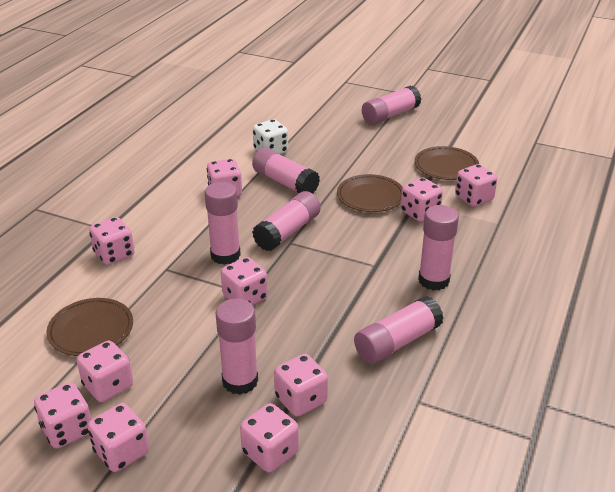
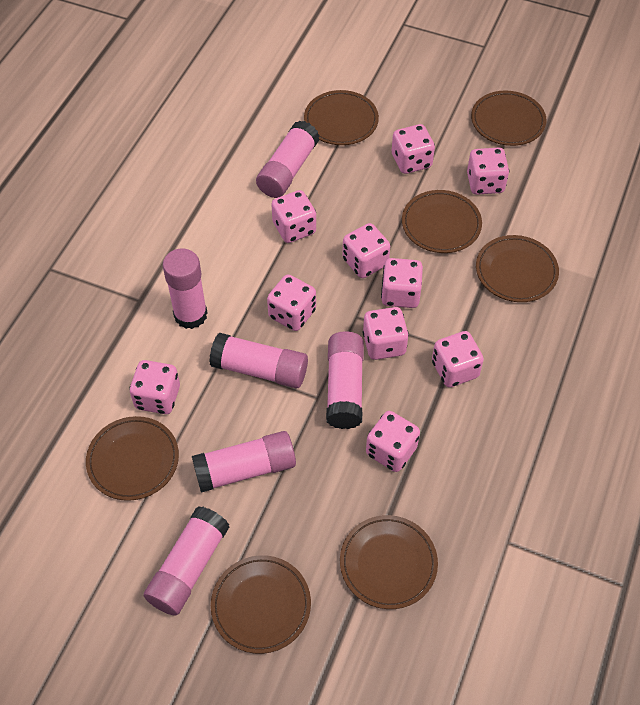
brown plate: [46,298,133,356] [337,174,403,212] [414,146,479,180] = 3 -> [86,416,179,501] [211,555,311,654] [304,90,379,145] [340,515,438,609] [402,190,482,253] [471,91,546,146] [476,235,559,302] = 7
pink glue stick: [205,182,241,265] [216,298,258,395] [252,148,320,194] [252,191,321,251] [354,296,444,364] [362,86,421,125] [418,205,459,290] = 7 -> [144,506,229,616] [163,248,207,329] [192,431,296,492] [209,333,308,388] [256,121,320,198] [326,331,364,429] = 6
white dice: [253,119,288,154] = 1 -> none = 0

